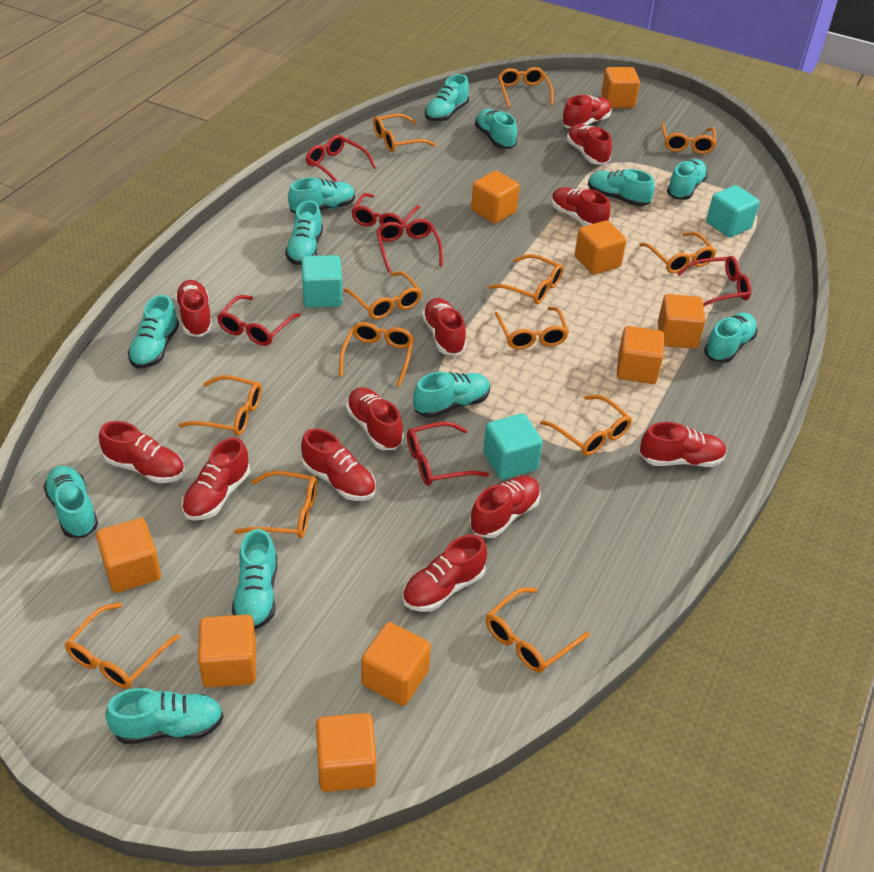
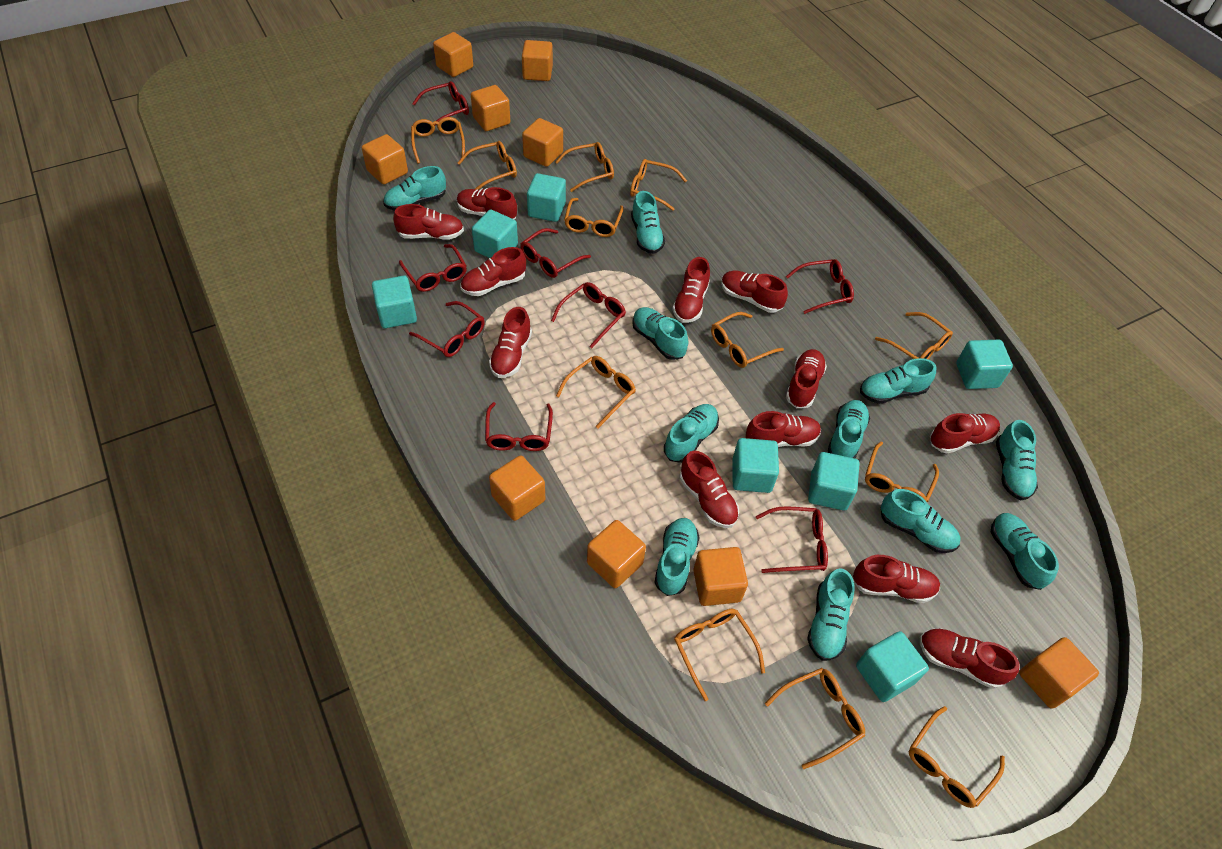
orange glasses: [65,603,180,689] [179,375,262,436] [234,471,317,538] [339,322,414,387] [343,271,422,320] [373,114,436,152] [486,587,590,673] [488,254,563,304] [495,307,569,350] [498,67,554,108] [540,395,632,456] [639,232,716,273] [661,123,717,154] = 13 -> [411,117,465,164] [458,141,517,190] [555,142,614,192] [556,356,636,428] [564,198,624,237] [630,159,687,211] [674,609,765,701] [711,312,784,368] [765,668,865,769] [865,442,939,502] [875,312,953,359] [909,706,1005,808] = 12
red glasses: [217,295,301,346] [306,135,376,182] [351,193,420,229] [376,219,443,273] [407,421,489,486] [677,256,752,306] = 6 -> [399,244,467,292] [409,301,485,357] [412,81,469,126] [485,402,553,451] [520,228,591,278] [551,282,626,349] [756,506,828,573] [786,259,854,314] = 8
turquoise cube: [301,255,342,308] [483,413,543,480] [706,185,760,238] = 3 -> [372,276,417,328] [472,209,518,258] [527,173,566,222] [732,438,779,493] [808,452,859,511] [856,631,929,702] [956,340,1013,389] = 7
turquoise shoe: [43,466,98,538] [105,688,224,744] [128,295,179,369] [232,529,277,629] [285,200,323,265] [288,177,355,214] [413,372,490,418] [425,74,469,122] [475,109,517,149] [588,169,655,207] [667,159,708,200] [704,313,757,363] = 12 -> [383,166,446,211] [631,191,665,254] [632,307,688,360] [654,518,700,596] [664,404,719,463] [807,569,854,661] [828,400,870,458] [860,358,936,404] [881,489,961,553] [991,513,1059,590] [996,420,1038,500] = 11

